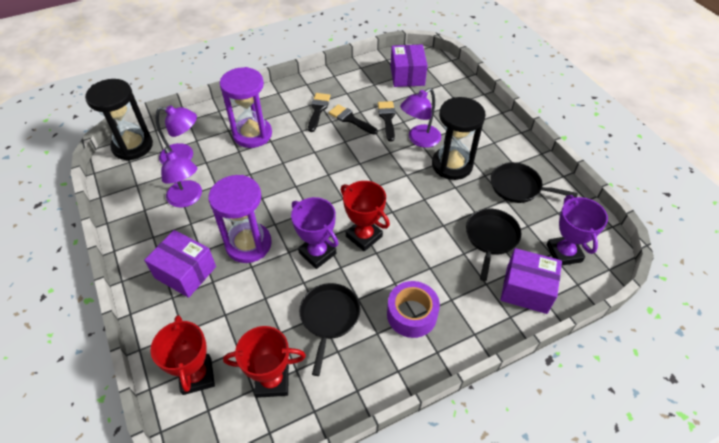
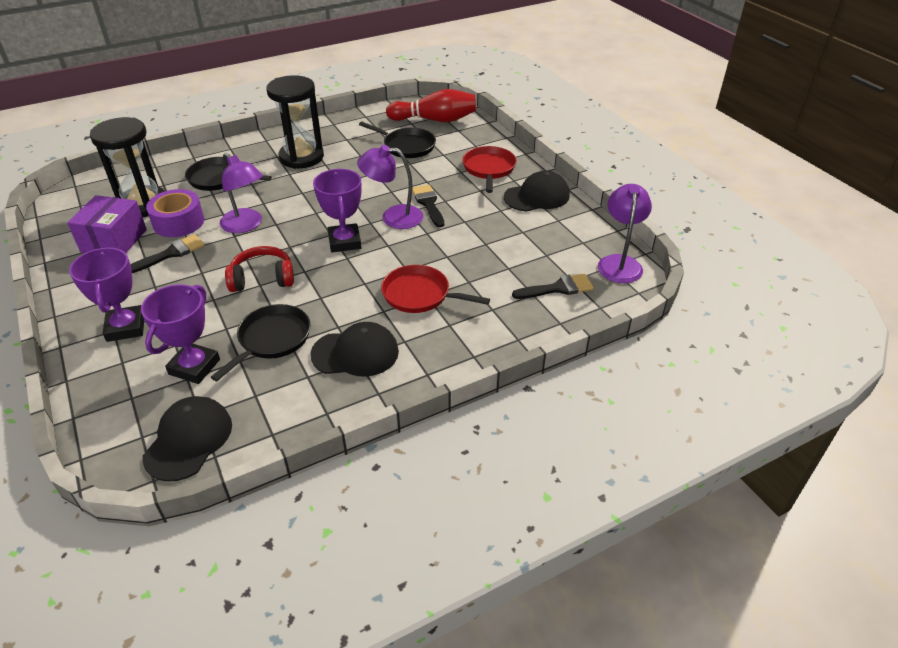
black cap: none = 0 -> [143,396,232,482] [310,322,399,377] [504,171,570,212] = 3
purple box: [144,230,216,298] [391,45,427,87] [500,248,562,314] = 3 -> [67,195,147,253] = 1
purple hourglass: [209,175,272,263] [220,67,272,148] = 2 -> none = 0
purple trophy: [291,197,338,269] [546,195,608,266] = 2 -> [69,248,144,342] [141,284,220,384] [313,169,362,252] = 3
red bowling pin: none = 0 -> [386,89,476,122] = 1
red headphones: none = 0 -> [225,246,294,292] = 1
red pan: none = 0 -> [381,265,490,313] [462,146,517,193] = 2
red trophy: [151,315,215,395] [223,326,306,398] [341,181,390,251] = 3 -> none = 0

